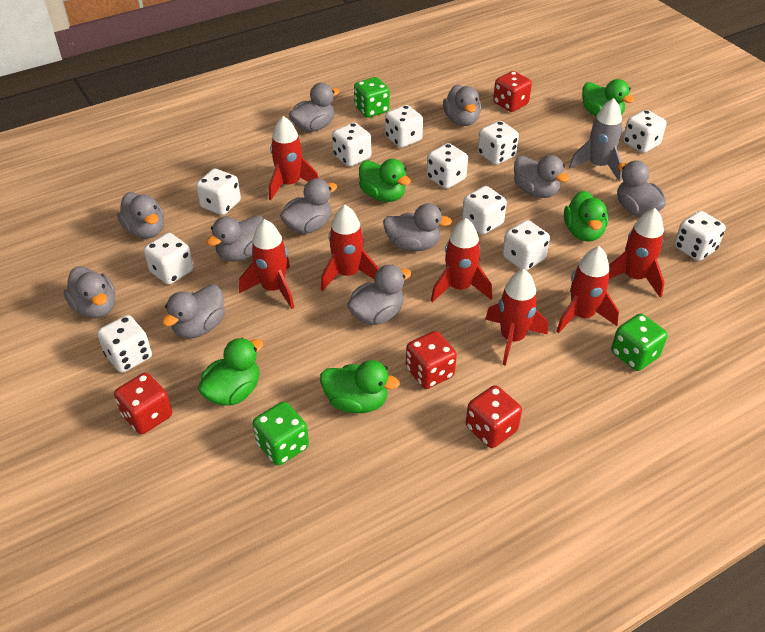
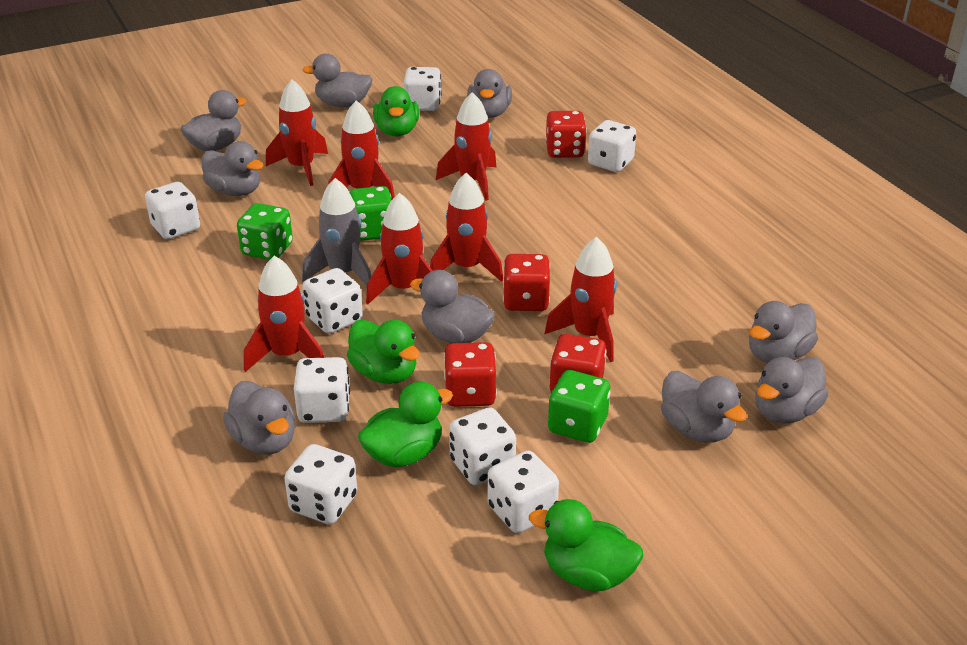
green duck: [198,338,263,406] [320,360,400,413] [359,159,411,202] [564,191,608,242] [582,79,634,116] = 5 -> [347,320,420,384] [358,381,453,467] [373,86,419,136] [529,499,643,591] = 4
grey duck: [64,266,115,318] [117,192,164,239] [162,284,225,338] [206,215,264,262] [280,178,337,234] [289,83,340,132] [347,265,411,325] [383,203,452,251] [443,84,481,126] [514,155,569,198] [617,160,666,217] = 11 -> [181,90,247,151] [202,141,264,196] [223,381,295,455] [302,54,373,107] [410,270,495,343] [467,69,512,118] [661,371,747,443] [749,301,818,363] [756,357,829,424] = 9
white dice: [97,315,152,373] [144,233,193,285] [196,169,241,215] [332,122,371,167] [385,105,423,148] [427,143,468,189] [462,186,507,234] [478,121,519,165] [502,220,550,271] [623,110,667,153] [674,211,726,261] = 11 -> [145,182,200,239] [284,444,357,524] [294,357,350,423] [302,268,363,334] [404,67,442,111] [449,407,516,485] [488,451,559,533] [588,120,636,172] = 8

